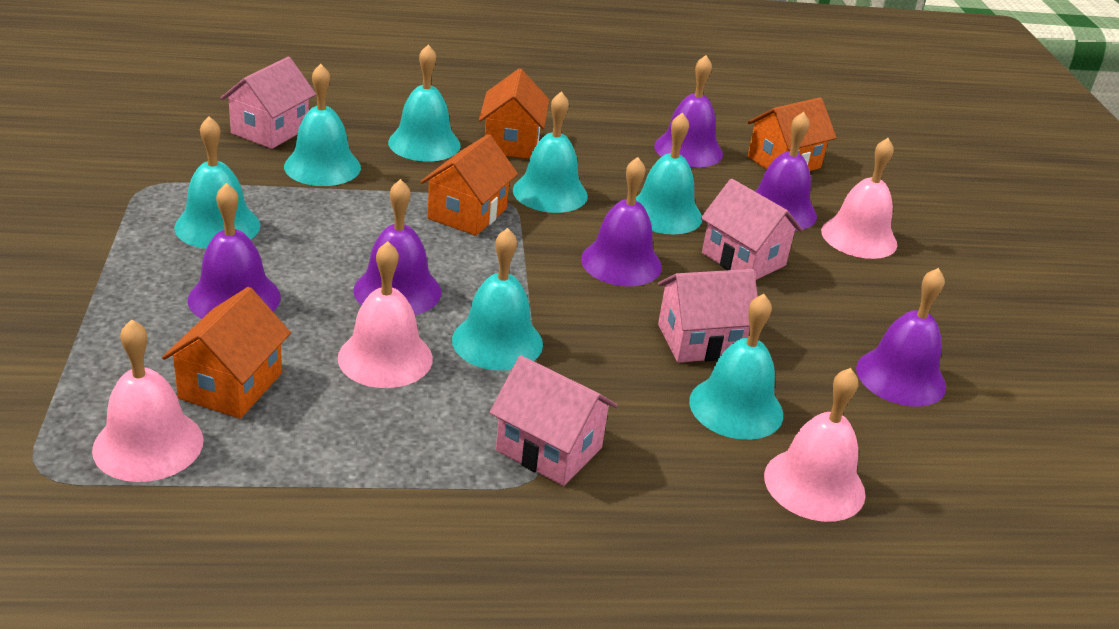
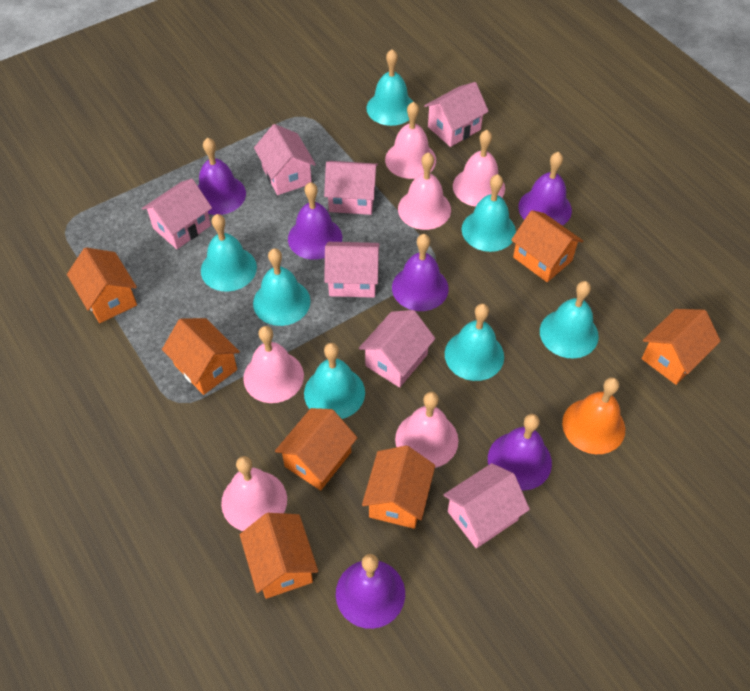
orange bell: none = 0 -> [562,377,625,454] = 1
orange house: [162,287,291,419] [420,134,518,236] [479,68,549,159] [748,97,837,171] = 4 -> [67,247,137,323] [162,318,240,395] [240,513,318,599] [275,408,357,491] [362,446,435,529] [511,210,583,282] [641,309,721,385] = 7
pink bell: [92,319,204,482] [338,241,433,388] [764,368,866,522] [821,138,897,259] = 4 -> [221,456,287,531] [243,326,304,403] [385,102,436,179] [395,392,458,468] [398,152,451,230] [453,130,505,207] = 6
pink house: [221,57,316,149] [489,355,618,486] [658,269,758,363] [701,179,803,280] = 4 -> [142,179,212,249] [254,124,316,195] [324,161,378,215] [324,242,380,298] [359,310,436,388] [424,82,489,147] [443,463,530,548] = 7

